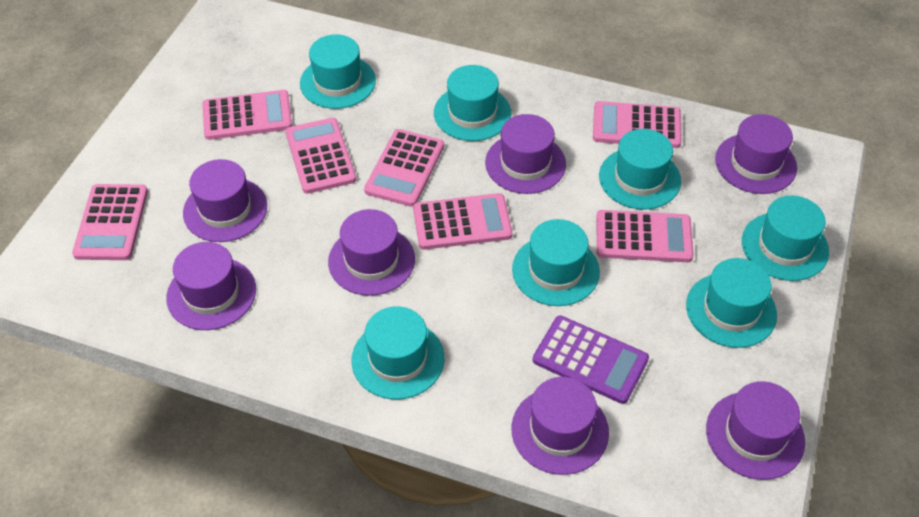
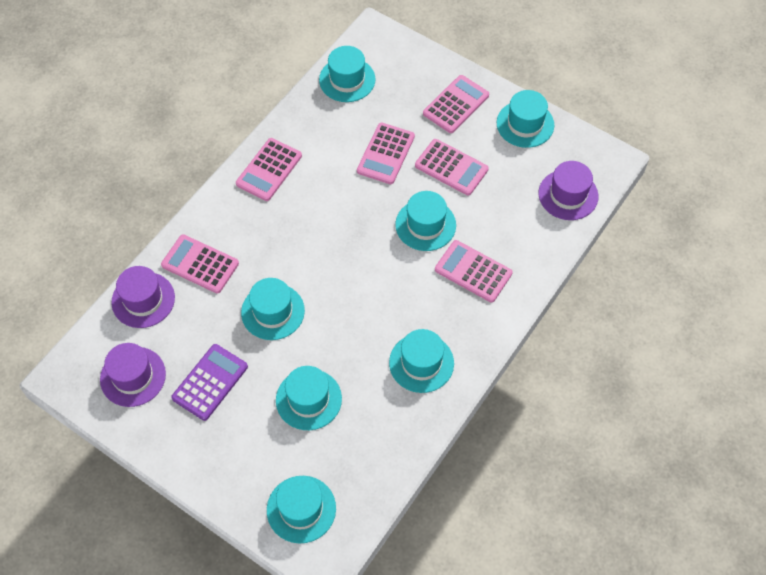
pink calculator: [72,184,148,260] [203,90,292,140] [285,118,356,194] [364,129,444,207] [413,193,512,250] [593,101,682,148] [596,210,694,262] = 7 -> [161,234,239,294] [236,138,302,201] [357,123,415,184] [415,139,489,196] [423,75,489,133] [435,240,513,302] = 6
purple hat: [166,242,256,330] [183,159,267,242] [328,209,415,296] [485,114,566,194] [511,377,609,475] [706,381,805,480] [715,114,797,194] = 7 -> [100,343,166,407] [111,266,175,328] [538,161,599,220] = 3

